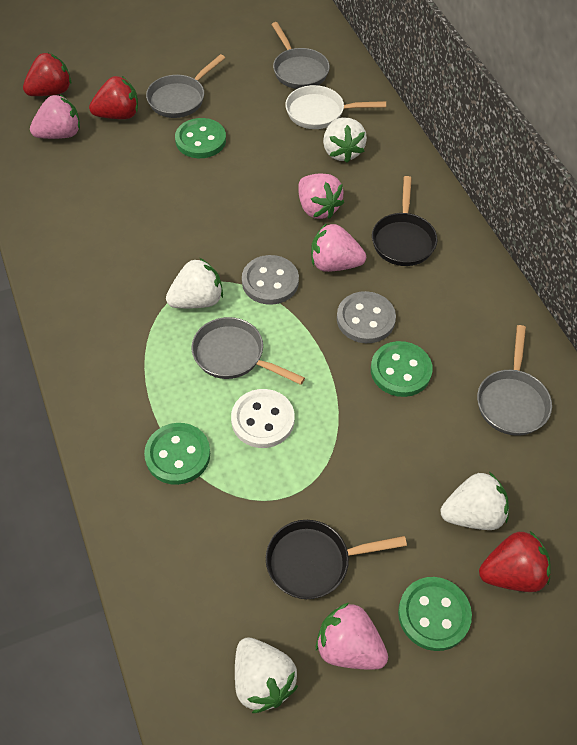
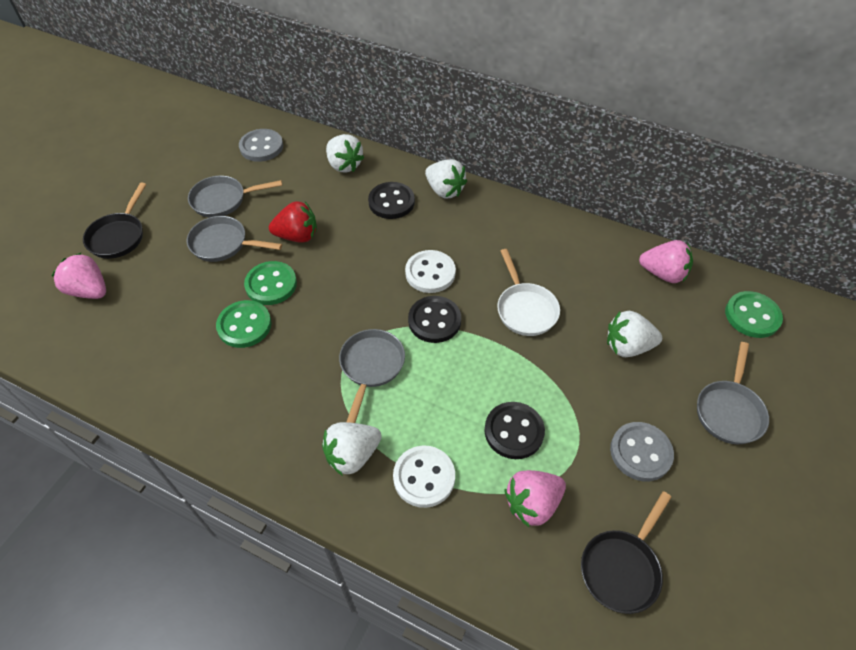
black button: none = 0 -> [368,182,415,219] [408,296,461,343] [485,402,545,459] = 3
green button: [144,423,210,485] [175,118,226,158] [371,341,433,397] [398,577,472,651] = 4 -> [216,300,272,348] [244,261,297,305] [725,291,783,338] = 3
pink strawberry: [30,94,80,139] [298,174,344,219] [311,223,366,272] [316,603,388,670] = 4 -> [52,253,106,299] [504,470,566,527] [639,240,693,283] = 3
red strawberry: [23,53,71,96] [89,76,138,119] [479,531,551,592] = 3 -> [269,201,317,243] = 1
white button: [231,389,295,448] = 1 -> [393,446,455,508] [405,250,456,293] = 2

